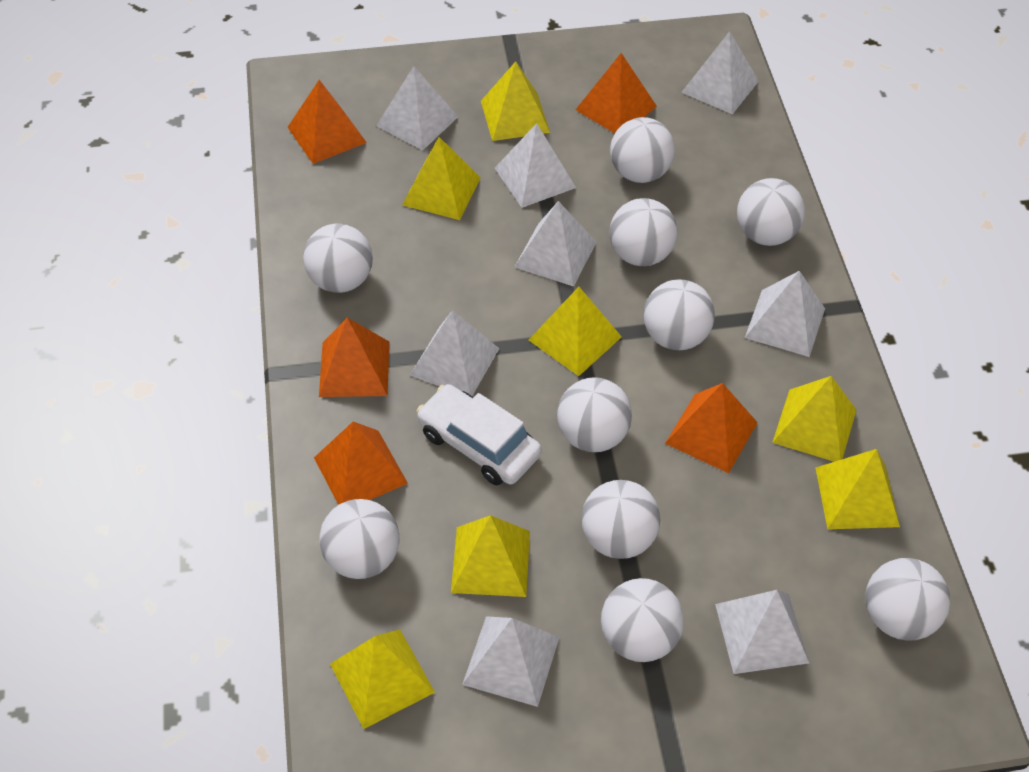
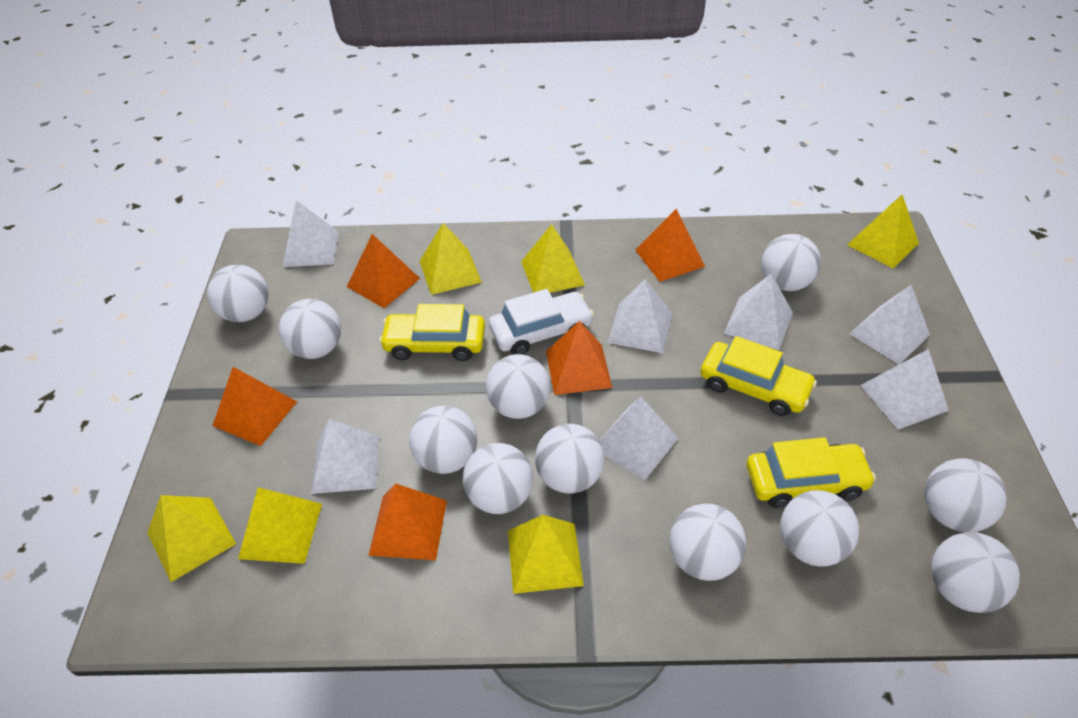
white ball: [303,224,373,293] [319,499,400,579] [557,377,632,452] [581,480,660,559] [601,578,684,662] [610,117,675,183] [610,198,678,266] [644,279,715,350] [737,178,805,246] [865,558,950,641] = 10 -> [207,265,269,322] [279,299,341,359] [409,406,477,474] [463,443,533,514] [486,354,550,419] [535,424,604,493] [670,504,746,581] [761,234,821,291] [780,490,859,567] [925,458,1007,532] [931,532,1020,613] = 11
white pyramid: [376,66,458,150] [410,310,500,396] [462,616,559,707] [495,123,576,208] [515,201,596,287] [681,31,759,114] [715,590,809,674] [745,271,825,357] = 8 -> [283,200,339,267] [311,418,379,494] [599,396,678,480] [608,279,673,353] [724,273,793,350] [849,285,930,364] [860,349,949,430] = 7
yellow car: none = 0 -> [379,304,485,361] [700,336,817,416] [747,437,876,508] = 3
yellow pyramid: [330,629,435,729] [402,137,481,220] [451,515,530,597] [481,61,550,141] [529,287,622,376] [772,376,857,462] [816,449,900,529] = 7 -> [147,495,236,582] [238,487,322,564] [419,223,482,295] [508,515,584,594] [521,224,585,293] [847,195,919,269] = 6

